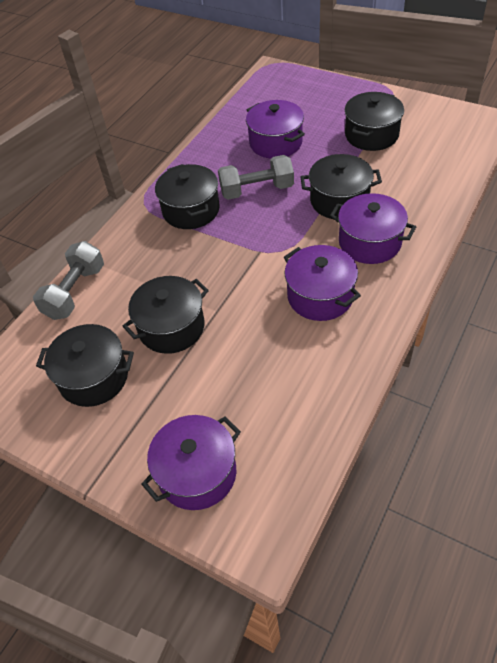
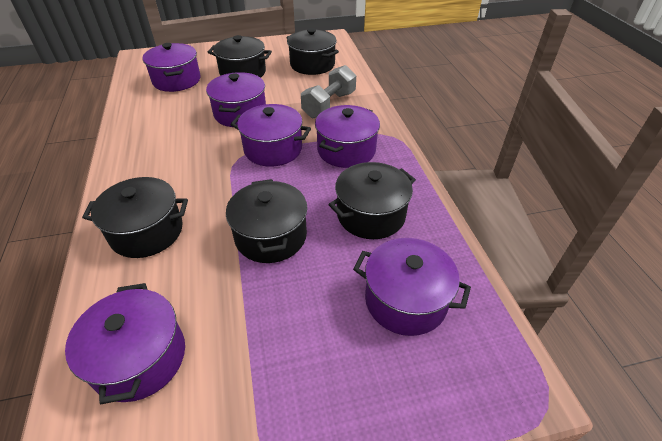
grey dumbbell: [33,241,104,320] [218,155,294,200] = 2 -> [301,65,356,118] = 1
purple pot: [141,415,241,510] [246,100,305,158] [284,245,361,321] [330,193,416,264] = 4 -> [65,283,185,404] [143,43,201,92] [206,72,266,127] [230,104,311,166] [315,105,380,168] [353,238,471,336] = 6

